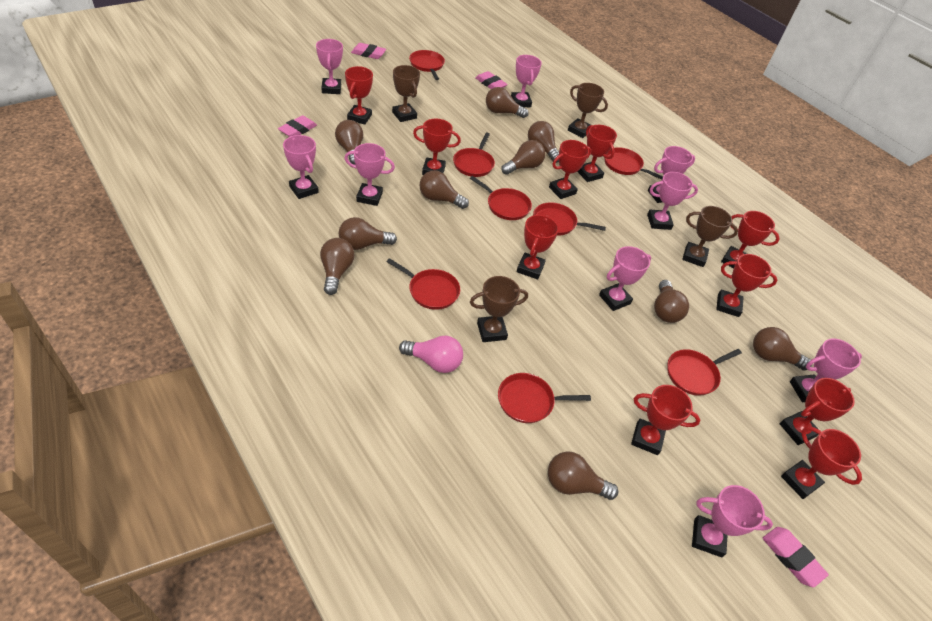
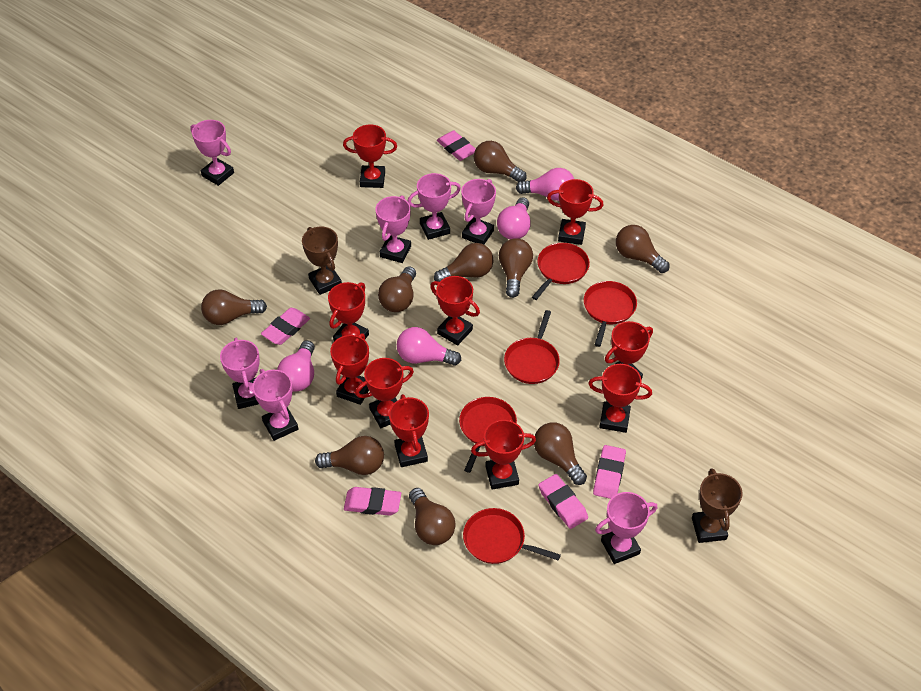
brown light bulb: [320,238,355,295] [335,120,363,165] [339,217,397,250] [419,170,469,209] [486,87,529,118] [501,140,545,175] [528,121,559,163] [548,451,618,500] [654,280,689,323] [753,327,812,370] = 10 -> [201,289,267,325] [315,436,384,475] [378,266,416,312] [409,488,455,545] [434,243,493,282] [474,141,527,182] [499,238,533,298] [534,422,587,485] [616,225,669,273] = 9
brown trophy: [392,65,420,122] [470,276,528,342] [568,83,608,138] [682,206,738,267] = 4 -> [302,227,342,295] [692,468,743,543] = 2
pink eraser: [278,115,317,137] [351,43,386,59] [475,71,508,89] [763,527,829,587] = 4 -> [261,308,310,345] [344,487,401,516] [437,130,476,161] [538,474,588,529] [593,445,626,499] = 5
pink light bulb: [399,336,463,373] = 1 -> [277,340,315,392] [397,327,461,366] [497,197,531,239] [516,168,574,201] = 4
pink trophy: [283,135,319,199] [316,39,343,94] [344,143,395,206] [511,55,542,107] [599,246,651,311] [647,172,698,230] [648,146,695,203] [692,485,773,557] [790,339,862,402] = 9 -> [190,120,234,186] [220,338,260,409] [252,369,298,441] [375,195,411,263] [408,173,461,240] [461,179,496,245] [595,492,657,564] = 7
red pan: [387,258,460,310] [409,50,445,80] [453,133,495,177] [470,176,532,220] [498,373,591,423] [533,202,606,235] [604,147,663,180] [667,349,742,396] = 8 -> [459,397,517,473] [463,508,561,564] [504,310,560,384] [532,243,590,300] [584,281,637,347] = 5

